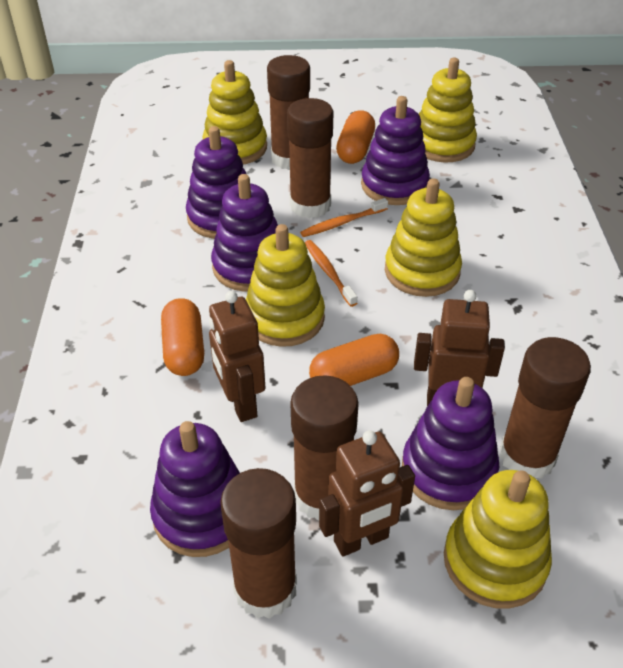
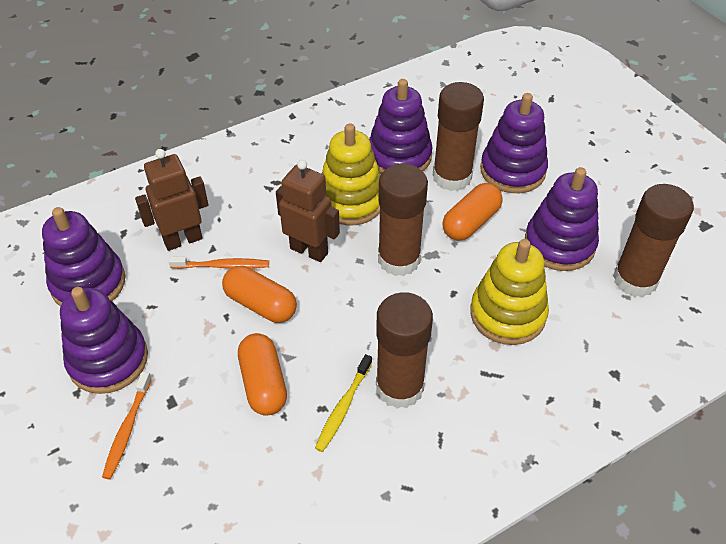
brown glue stick: [220,468,297,619] [267,55,310,170] [287,98,333,218] [290,375,359,521] [499,337,591,479] = 5 -> [376,292,433,409] [378,164,428,276] [433,82,484,191] [613,184,694,297] = 4
brown robot: [209,291,265,422] [319,430,415,557] [414,290,505,406] = 3 -> [135,149,208,251] [276,160,340,262] = 2
yellow stacking toy: [202,60,267,165] [246,224,325,347] [385,179,462,297] [419,58,477,163] [444,470,552,609] = 5 -> [321,123,381,225] [470,239,549,345] = 2
yellow toothbrush: none = 0 -> [315,354,372,452] = 1

